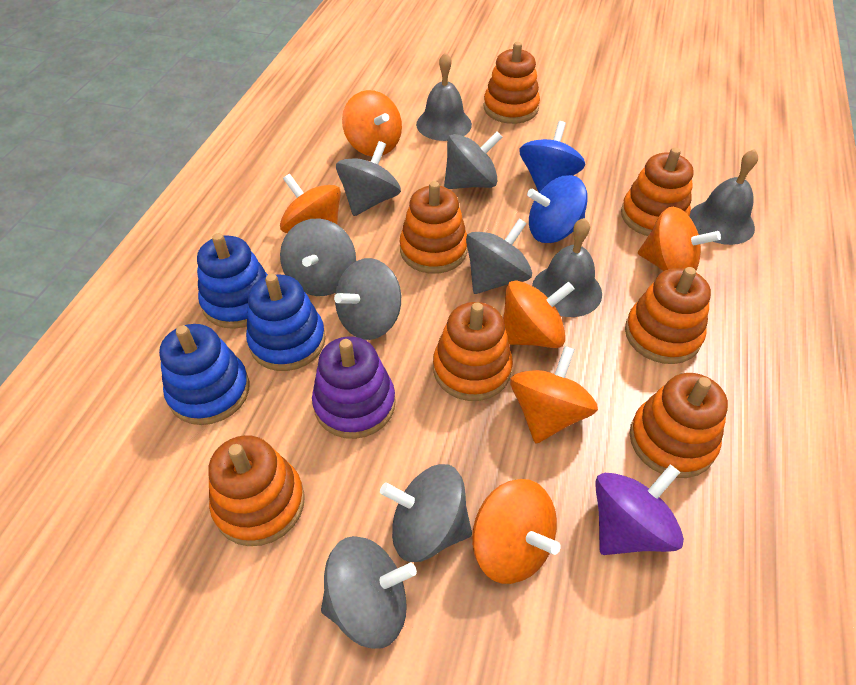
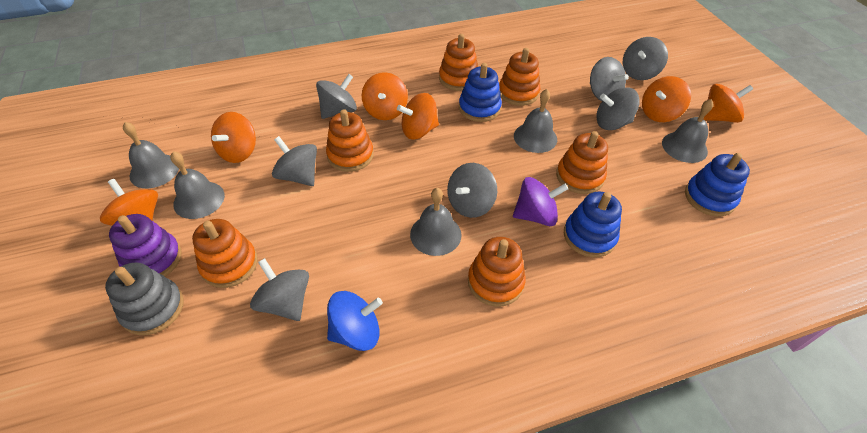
blue spinning top: [519,121,585,192] [527,175,588,243] = 2 -> [327,291,383,351] = 1
grey bell: [416,52,472,141] [532,218,602,317] [689,149,758,245] = 3 -> [123,122,179,188] [170,151,225,219] [410,188,462,256] [514,89,557,153] [662,99,714,163] = 5
grey stacking toy: none = 0 -> [105,263,184,335] = 1
orange stacking toy: [208,435,305,546] [400,181,468,274] [433,302,513,401] [484,42,540,124] [621,147,694,236] [625,267,711,364] [630,373,728,478] = 7 -> [192,219,258,288] [326,109,374,172] [439,34,478,91] [468,237,526,307] [499,48,540,106] [556,131,608,194] = 6

